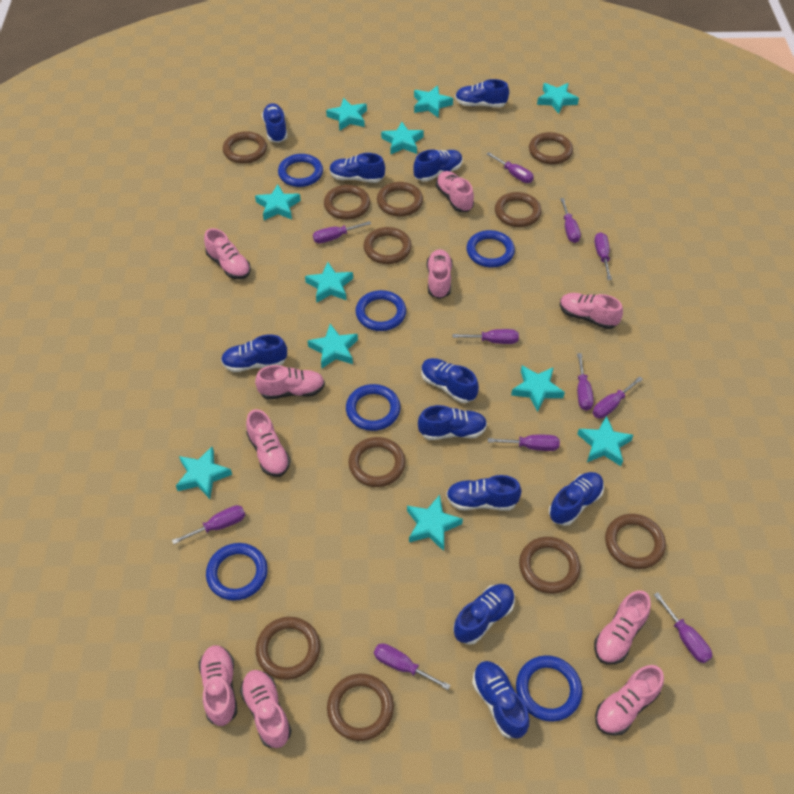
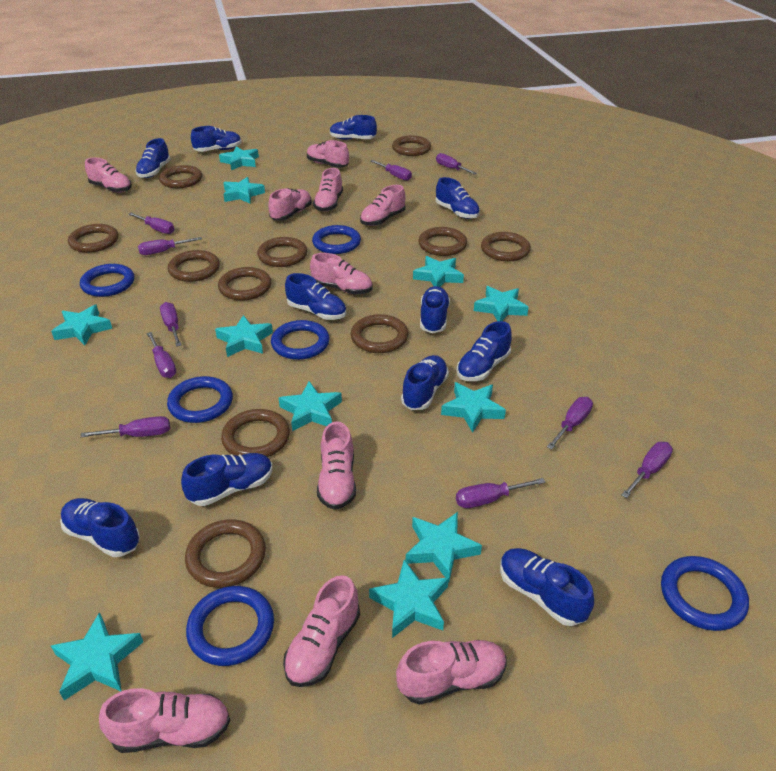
purple screwdriver: [172,505,245,544] [313,221,371,243] [374,643,450,690] [453,329,519,344] [487,152,534,183] [488,435,560,451] [560,198,581,243] [577,353,594,411] [593,376,643,419] [594,232,612,280] [654,592,712,663] = 11 -> [80,416,170,437] [128,213,174,234] [138,237,202,255] [147,332,176,378] [160,302,181,347] [370,160,412,181] [436,153,477,175] [456,478,546,508] [547,397,593,449] [621,442,673,498] = 10

